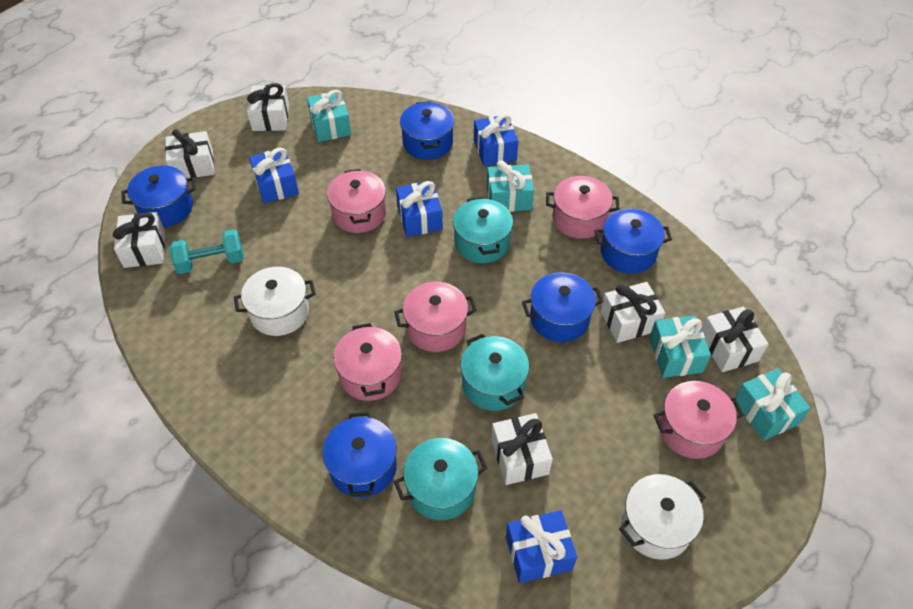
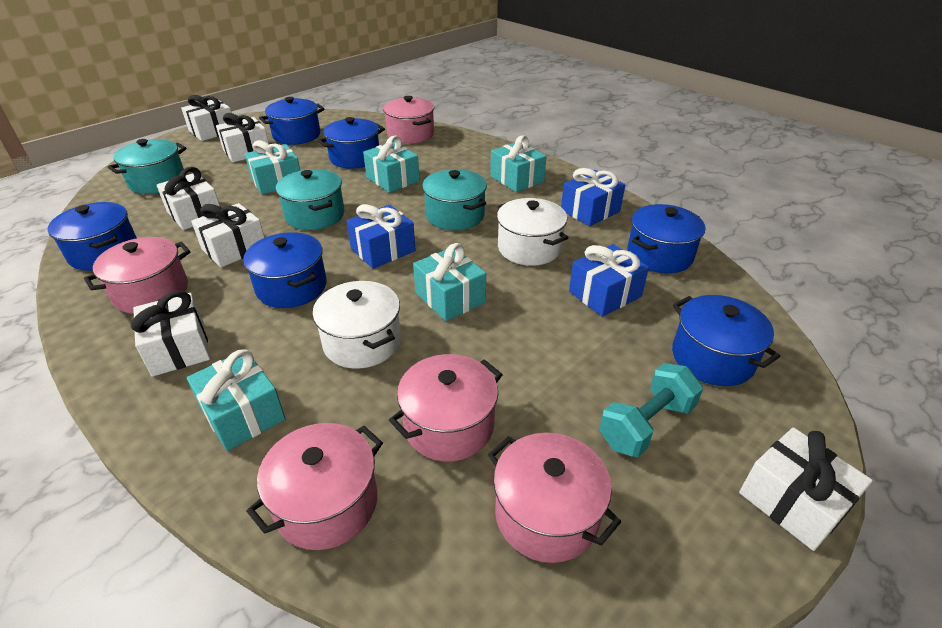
blue gift: [249,148,299,204] [396,181,443,237] [474,114,518,166] [506,510,577,583] = 4 -> [346,204,416,269] [561,168,625,226] [569,244,649,317] = 3
blue pot: [121,166,196,227] [323,412,397,498] [400,101,454,160] [522,272,604,342] [594,209,672,274] = 5 -> [48,202,137,271] [243,232,327,308] [259,97,325,145] [318,117,385,169] [627,204,705,273] [672,295,780,386] = 6
turquoise gift: [307,90,351,142] [487,160,534,212] [649,316,711,378] [735,368,811,441] = 4 -> [187,350,286,451] [245,140,300,194] [363,136,420,193] [413,243,486,321] [490,135,547,192] = 5

